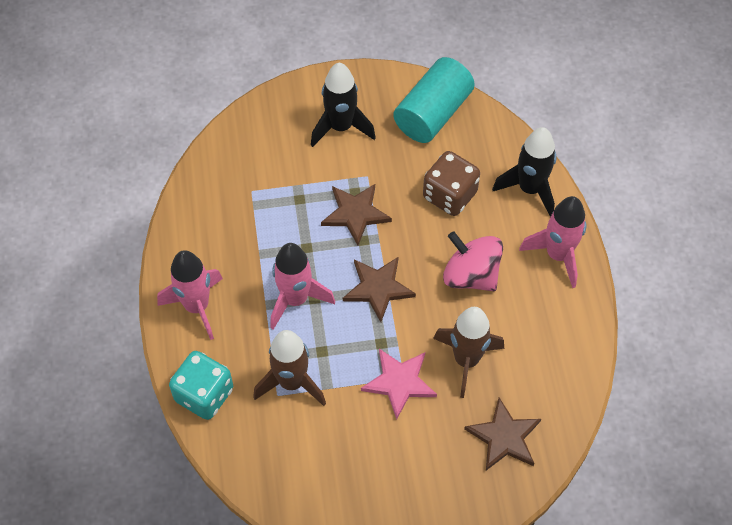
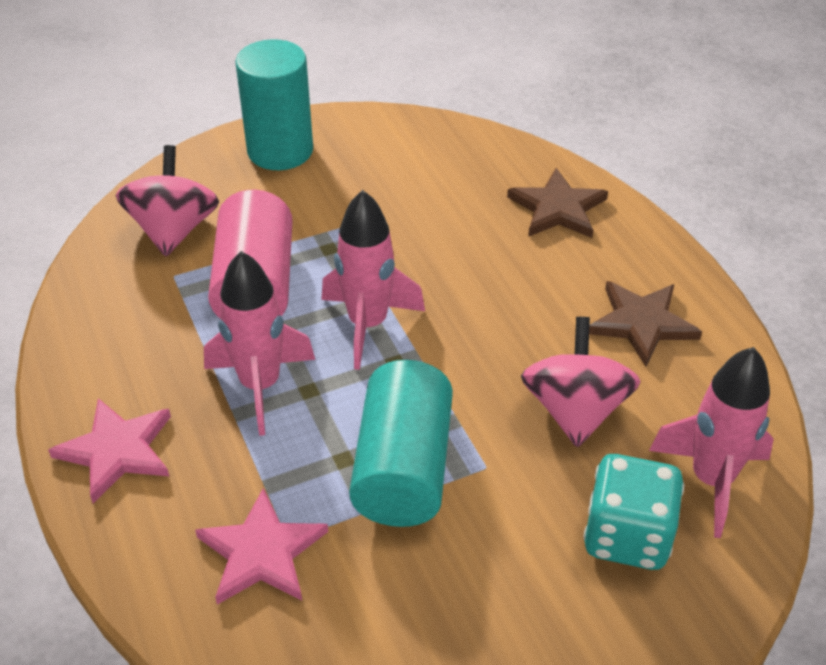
black rocket: [311,63,376,147] [492,127,556,217] = 2 -> none = 0
brown dice: [423,151,480,216] = 1 -> none = 0
brown rocket: [253,330,326,406] [433,307,504,398] = 2 -> none = 0
brown star: [321,184,392,245] [343,257,416,322] [464,398,541,470] = 3 -> [507,168,608,238] [589,281,702,366] = 2
pink cylinder: none = 0 -> [208,190,293,319] = 1
pink spinning top: [443,231,503,291] = 1 -> [116,145,219,256] [521,317,641,447] = 2
pink star: [361,349,437,420] = 1 -> [48,398,171,503] [195,488,328,605] = 2
turquoise cylinder: [393,57,475,143] = 1 -> [235,39,313,170] [349,360,453,527] = 2

